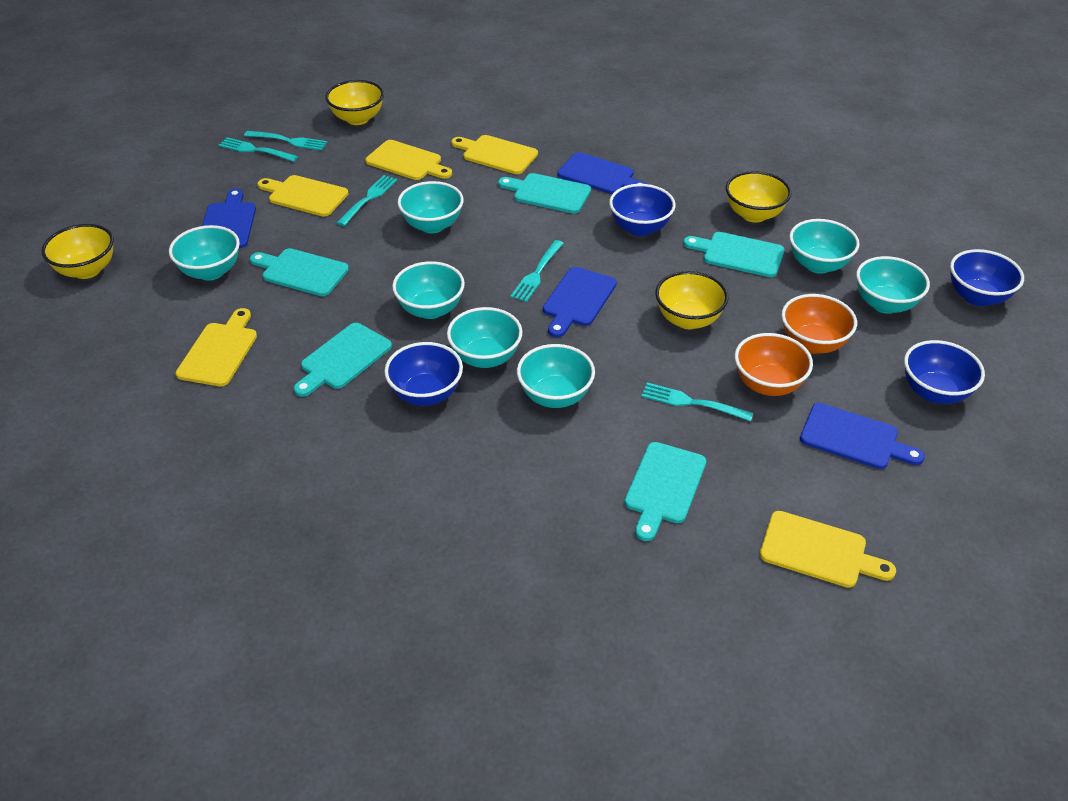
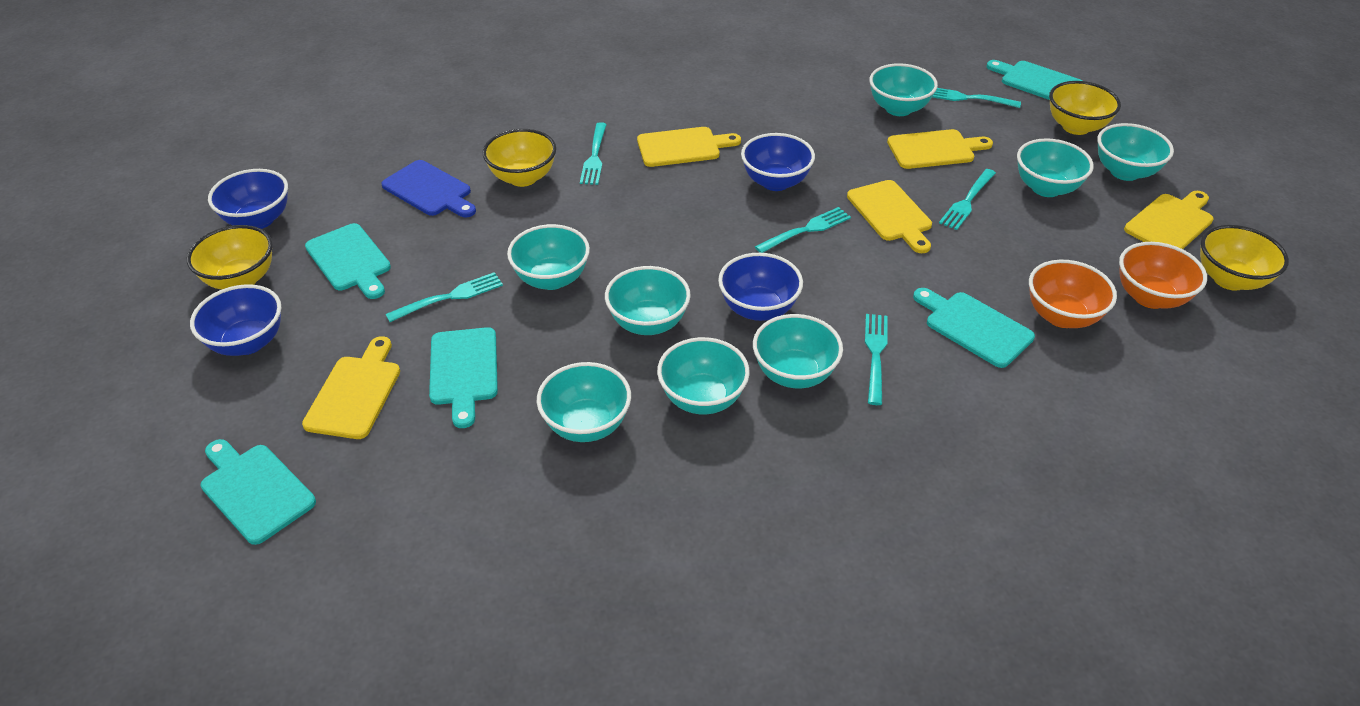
blue cutting board: [202,189,256,248] [543,267,617,337] [557,152,647,194] [800,403,925,469] = 4 -> [381,160,476,218] = 1
turquoise bowl: [169,225,240,281] [392,261,465,319] [398,181,464,233] [447,307,522,368] [517,344,595,408] [789,219,860,274] [856,256,930,314] = 7 -> [507,224,590,290] [537,362,631,442] [605,266,691,335] [657,337,750,414] [753,314,843,389] [869,63,938,116] [1017,138,1094,197] [1097,123,1174,181] = 8
turquoise fork: [218,137,298,162] [244,131,327,151] [337,175,397,226] [511,240,564,302] [641,382,754,421] = 5 -> [386,272,503,322] [580,122,607,185] [755,207,851,253] [865,314,888,405] [932,88,1021,108] [939,169,996,230] = 6

